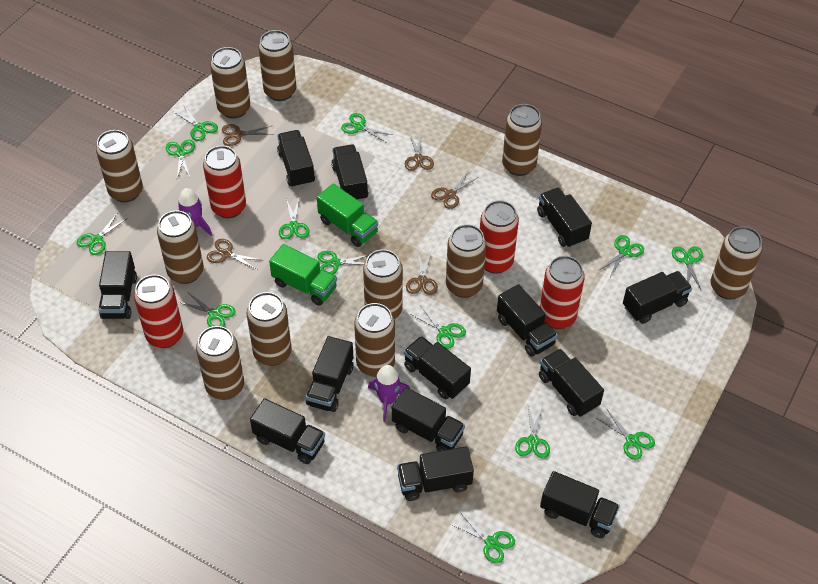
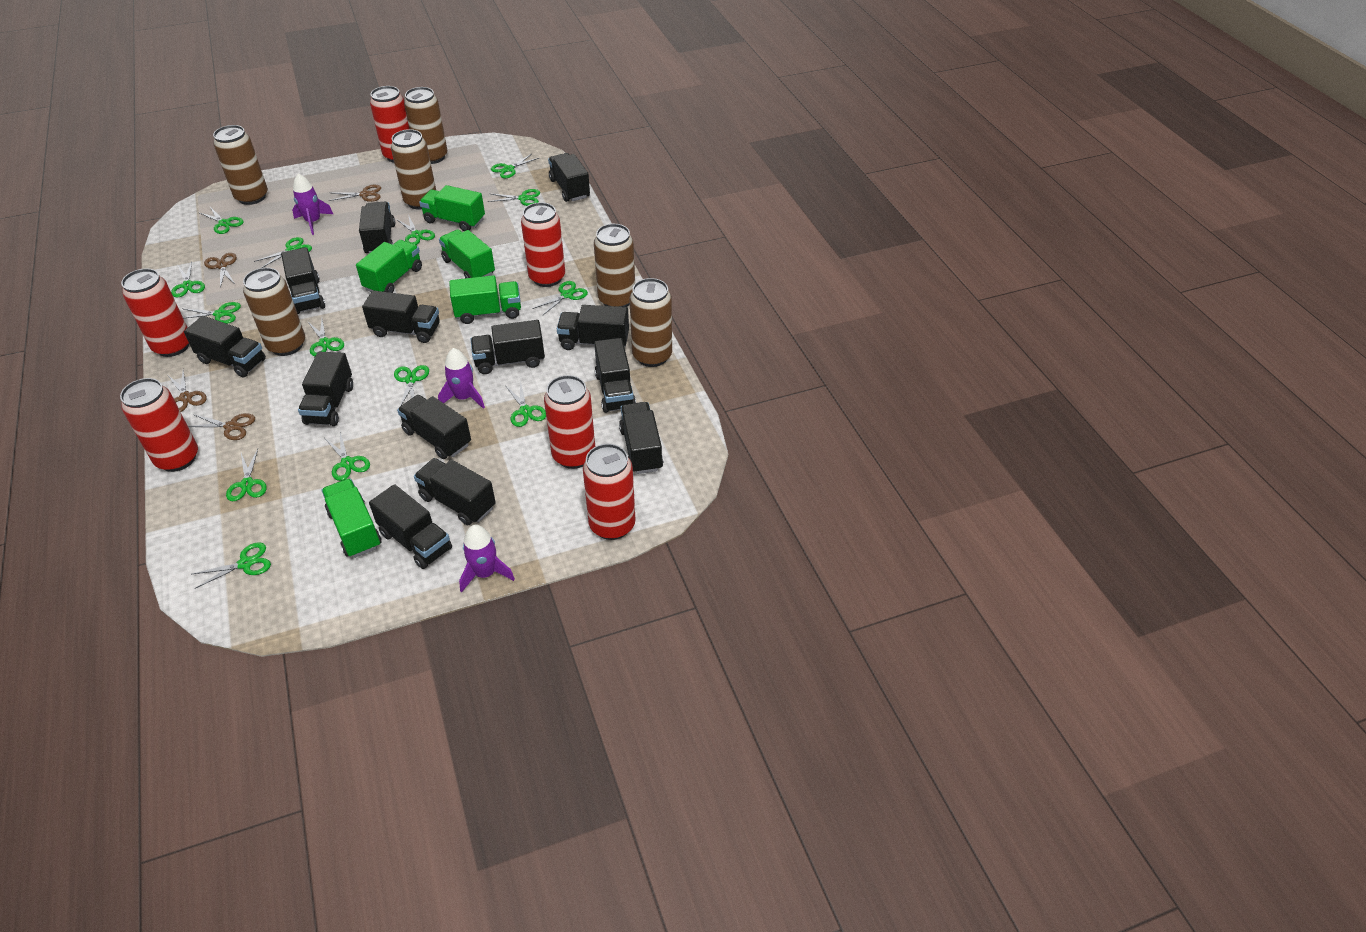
brown can: [96,130,143,202] [157,210,204,284] [196,326,244,400] [210,47,250,119] [247,292,292,366] [258,30,296,101] [354,303,395,377] [363,249,403,319] [446,224,486,298] [502,104,542,176] [711,226,762,300] = 11 -> [213,125,268,205] [243,268,305,356] [391,129,436,210] [404,87,447,164] [594,224,635,307] [629,278,672,367] = 6
brown scissors: [207,239,262,270] [222,124,274,146] [405,133,434,171] [406,251,438,295] [431,171,479,209] = 5 -> [168,370,207,412] [188,413,255,440] [204,253,237,288] [329,185,381,202] = 4
green scissors: [76,214,128,255] [166,140,195,178] [174,106,218,141] [179,292,236,327] [279,196,309,239] [317,251,369,274] [341,113,392,143] [411,305,466,349] [451,512,515,564] [515,406,550,458] [596,408,655,460] [598,235,644,277] [672,246,703,291] = 13 -> [171,261,205,297] [182,302,241,324] [193,542,271,589] [198,207,244,234] [226,449,267,501] [254,237,312,268] [307,319,344,357] [325,432,370,481] [394,365,429,406] [396,215,435,245] [488,189,540,206] [491,154,539,178] [505,381,546,427] [532,281,588,316] = 14
green truck: [269,244,337,306] [317,183,378,247] = 2 -> [321,478,382,558] [356,240,422,293] [419,185,485,231] [439,229,495,278] [449,275,521,324] = 5
purple rocket: [179,188,212,236] [368,365,410,422] = 2 -> [292,174,333,235] [438,348,485,409] [459,525,515,592] = 3
red can: [134,275,183,348] [203,146,246,218] [480,200,519,274] [540,256,585,329] = 4 -> [120,378,198,472] [121,268,189,357] [370,86,409,163] [521,202,565,287] [544,375,595,469] [583,444,635,540] = 6

